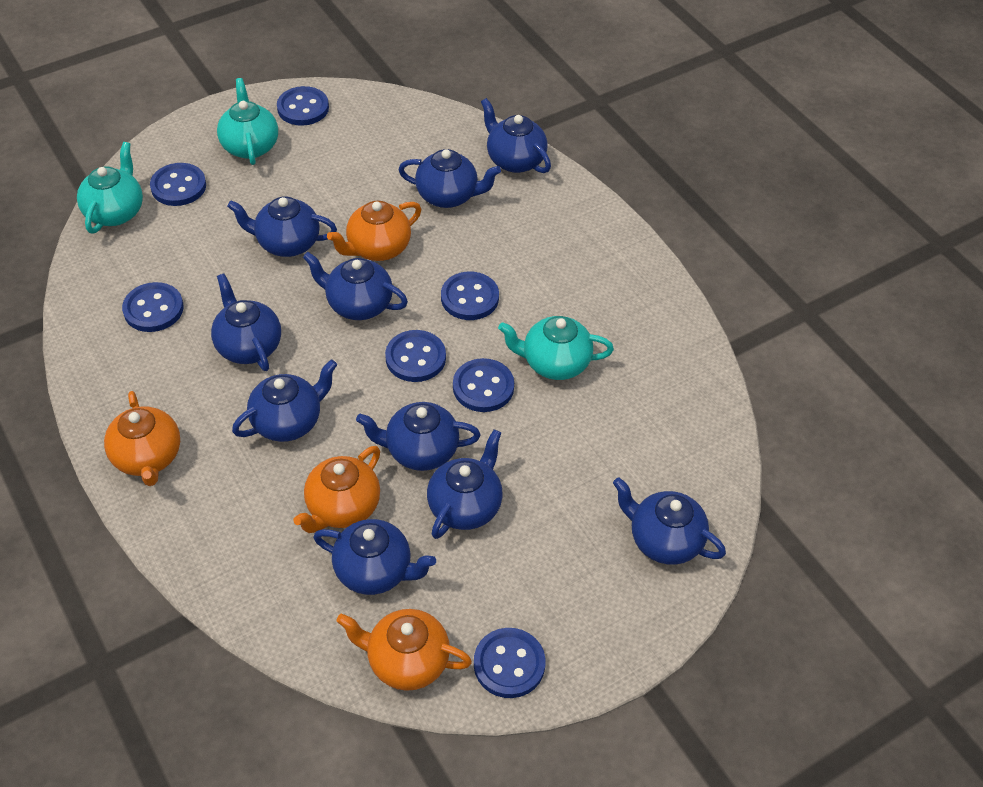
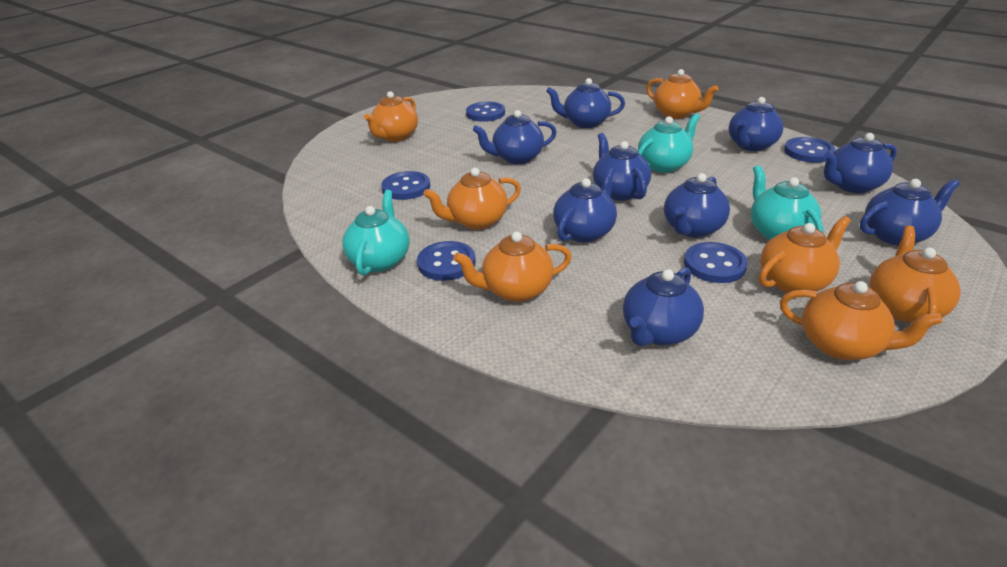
blue button: [122,282,184,332] [150,163,206,206] [277,86,329,126] [385,330,446,382] [441,272,499,320] [453,358,514,412] [474,628,545,698] = 7 -> [381,171,430,200] [417,241,476,281] [466,102,505,122] [684,242,748,283] [784,137,835,163] = 5
blue teapot: [211,273,281,371] [227,197,337,257] [232,360,337,442] [303,252,408,320] [313,519,436,595] [356,402,481,471] [398,149,501,208] [427,429,503,539] [481,98,551,173] [613,477,726,565] = 10 -> [473,110,557,164] [546,78,625,128] [553,168,617,242] [593,133,651,201] [623,267,704,346] [664,173,730,238] [729,97,784,151] [824,133,897,193] [860,179,960,246] = 9
orange teapot: [104,391,180,486] [293,446,380,533] [327,201,421,261] [336,609,472,691] = 4 -> [364,91,418,142] [423,168,521,230] [453,232,572,302] [646,69,718,119] [759,216,851,293] [780,281,942,360] [869,226,961,328] = 7

